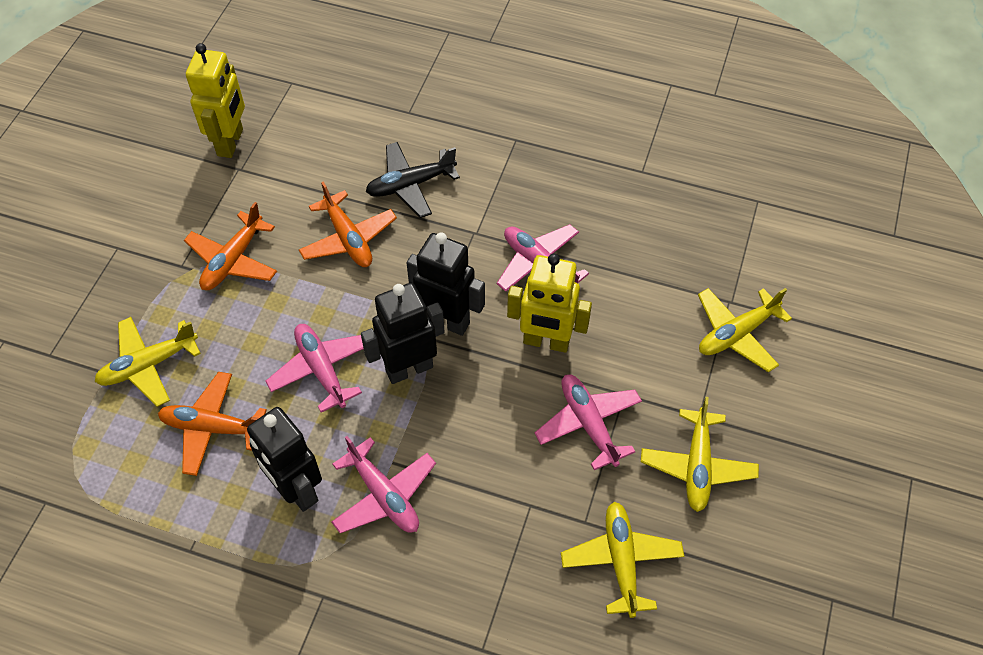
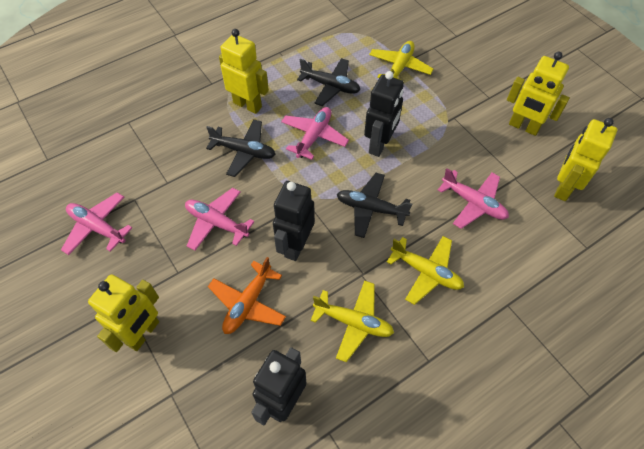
black plane: [366,142,460,218] = 1 -> [206,120,276,177] [297,58,360,106] [337,173,412,238] = 3
orange plane: [158,372,267,476] [184,202,277,290] [299,182,397,267] = 3 -> [208,257,286,334] = 1
yellow plane: [95,317,201,407] [561,502,684,618] [641,397,759,512] [698,288,792,372] = 4 -> [311,281,394,362] [369,41,433,80] [387,236,464,305] = 3
yellow robot: [186,43,245,158] [507,253,592,353] = 2 -> [88,274,159,352] [219,29,269,114] [507,52,570,136] [554,118,617,201] = 4

